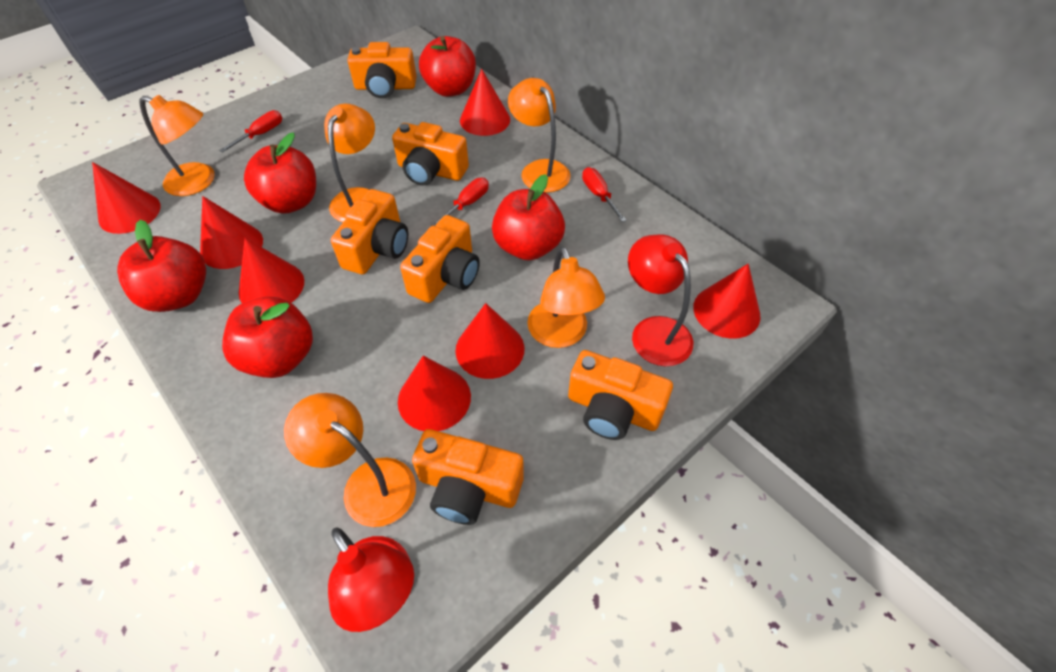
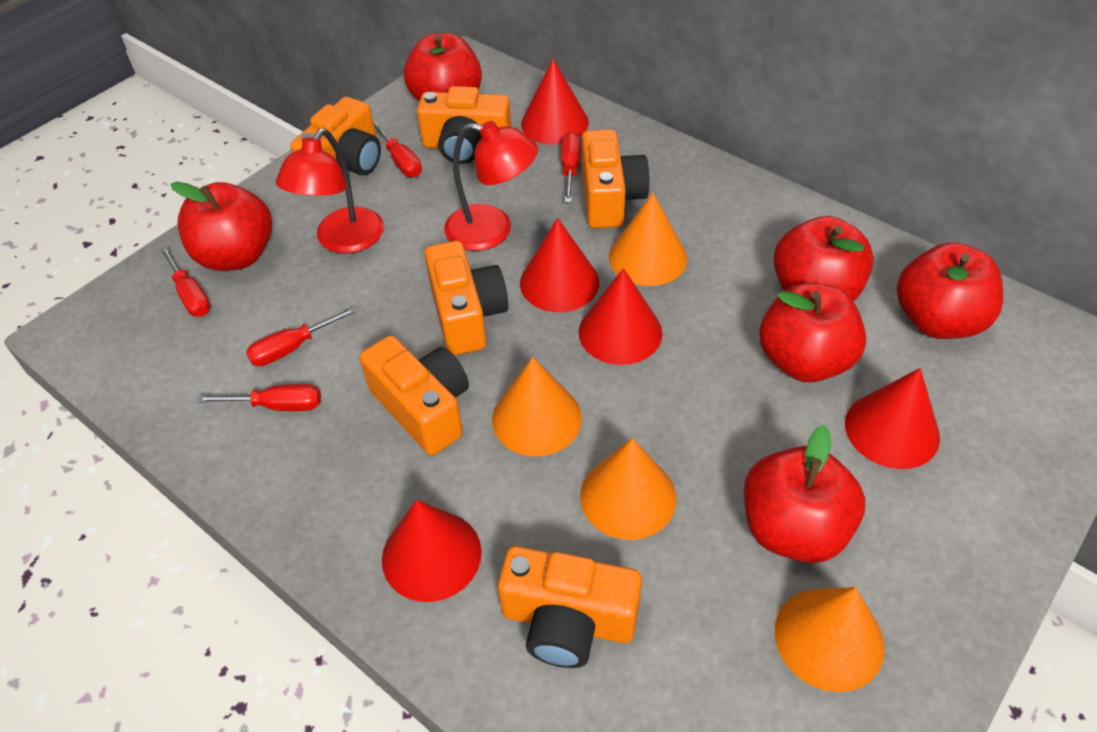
orange cone: none = 0 -> [492,357,582,456] [580,438,676,540] [609,193,687,286] [775,587,885,692] = 4
orange lamp: [139,95,215,196] [284,393,416,527] [324,104,375,222] [508,78,570,193] [527,247,605,348] = 5 -> none = 0
red apple: [117,220,206,312] [222,297,313,378] [244,132,316,214] [419,36,476,97] [492,174,565,261] = 5 -> [171,182,272,271] [404,33,482,102] [744,425,865,563] [759,283,866,383] [773,216,874,301] [897,242,1003,339] = 6
red cone: [92,162,161,234] [200,196,263,269] [238,238,304,303] [398,356,471,431] [455,303,524,379] [460,69,510,136] [693,264,760,339] = 7 -> [382,500,482,602] [520,218,599,312] [521,59,589,144] [579,268,662,365] [845,368,940,469] = 5
red screwdriver: [219,110,282,153] [431,178,489,226] [582,167,626,222] = 3 -> [160,246,210,317] [196,384,321,411] [246,306,358,366] [373,121,422,177] [561,133,581,203] = 5

